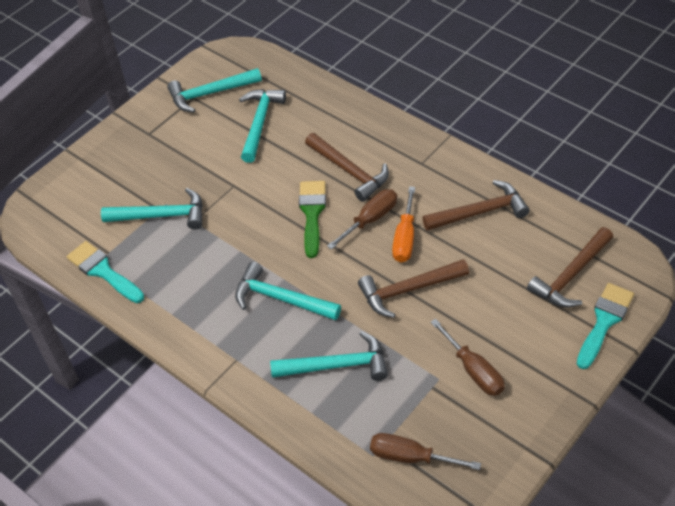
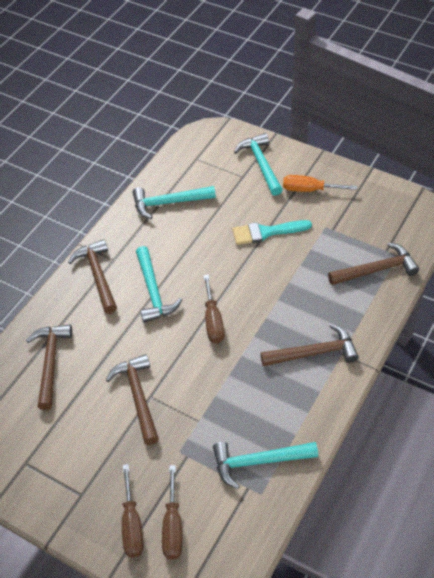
brown hammer: [305,133,389,202] [358,259,469,318] [423,180,530,231] [527,227,613,308] = 4 -> [26,325,72,410] [68,239,117,314] [106,354,159,445] [261,324,359,366] [328,242,419,285] = 5
green brush: [299,181,326,258] = 1 -> none = 0
turquoise brush: [67,241,144,303] [577,283,634,369] = 2 -> [232,220,312,245] = 1
turquoise hammer: [101,188,203,230] [167,68,262,113] [235,262,341,320] [239,89,286,163] [270,331,388,381] = 5 -> [133,186,216,219] [136,246,182,323] [213,442,318,489] [234,133,283,196] = 4

